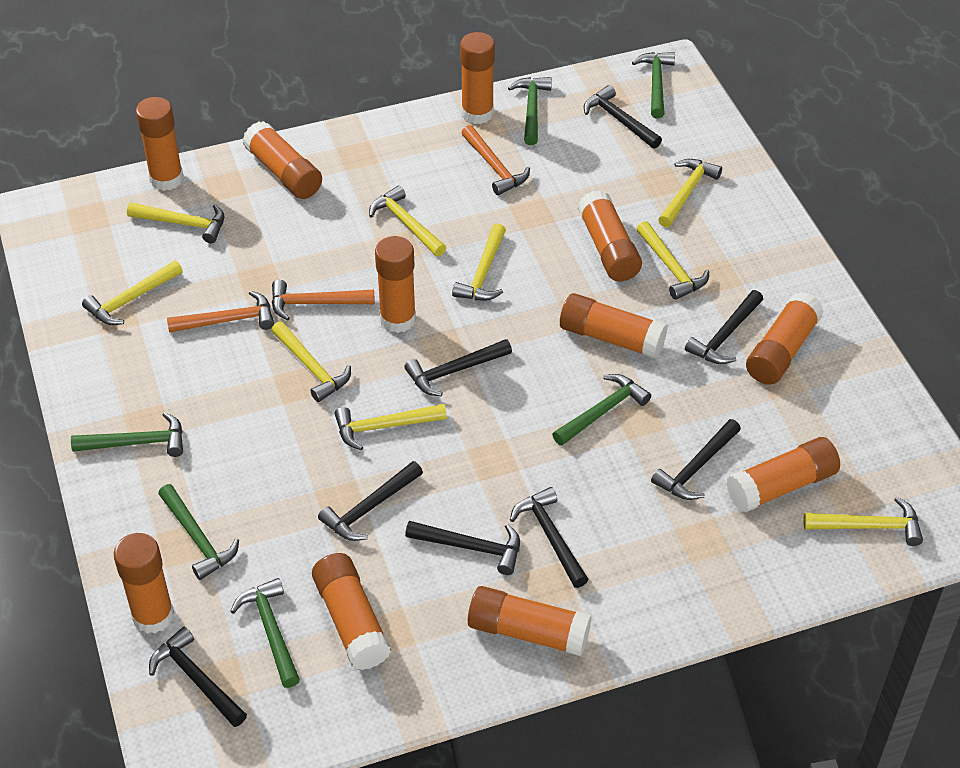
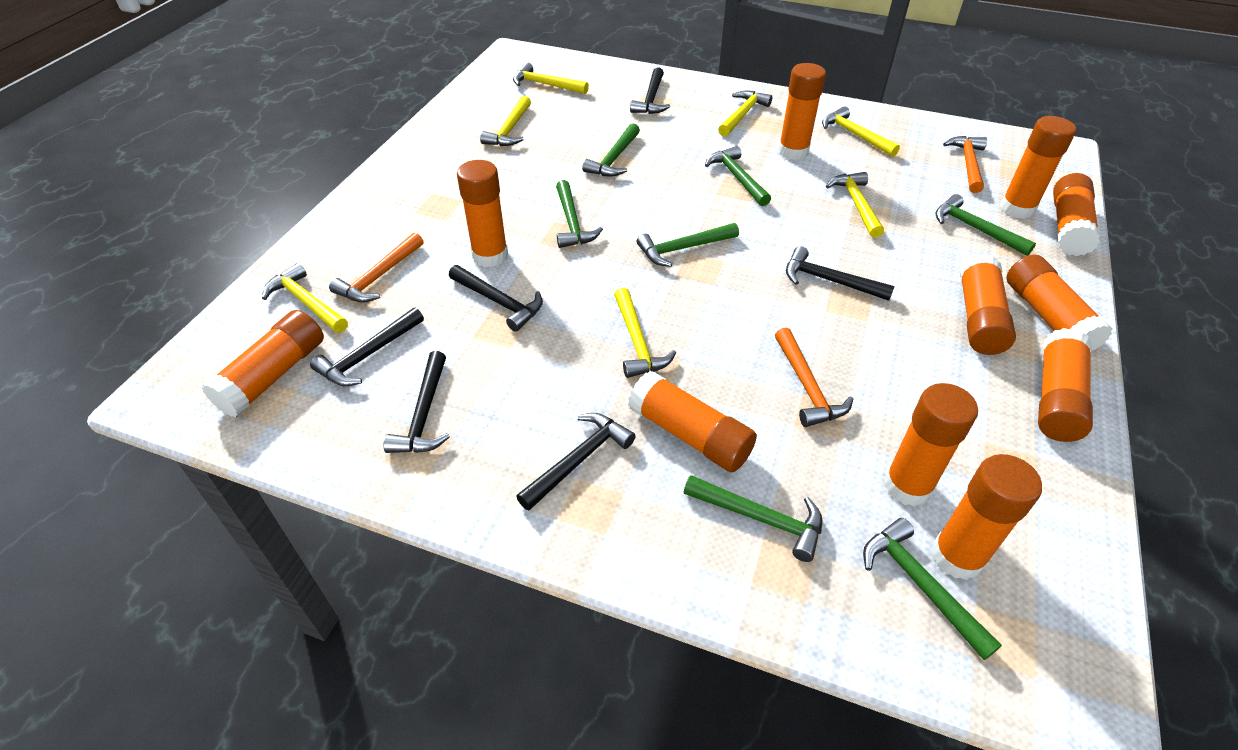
black hammer: [149,626,247,727] [318,461,423,541] [404,339,512,396] [405,521,520,575] [510,487,588,588] [584,85,662,149] [651,419,741,500] [685,290,763,364] = 8 -> [310,308,424,386] [383,351,450,453] [449,265,543,332] [516,413,636,510] [630,67,670,114] [786,246,895,301] = 6
green hammer: [71,412,183,457] [158,484,239,580] [230,578,300,688] [508,77,552,145] [552,374,651,446] [632,52,675,119] = 6 -> [556,180,603,248] [582,123,640,177] [637,223,739,267] [684,475,822,562] [705,146,771,206] [863,518,1002,660] [935,194,1036,256] = 7
yellow hammer: [82,260,183,325] [127,203,224,243] [271,321,351,402] [335,404,447,450] [369,185,446,257] [452,224,506,301] [637,221,710,300] [658,159,722,228] [803,497,923,546] = 9 -> [262,263,348,333] [480,96,531,146] [513,62,589,94] [614,288,676,378] [718,90,772,136] [822,107,900,157] [826,172,884,238] = 7

